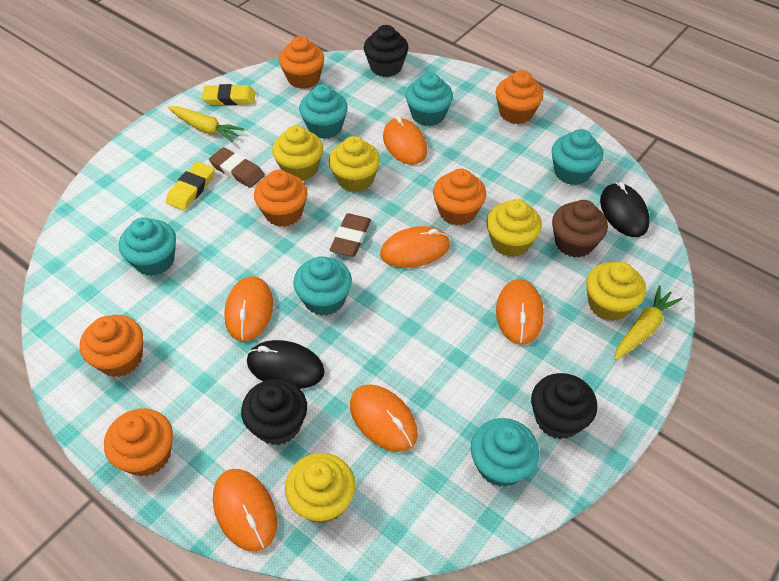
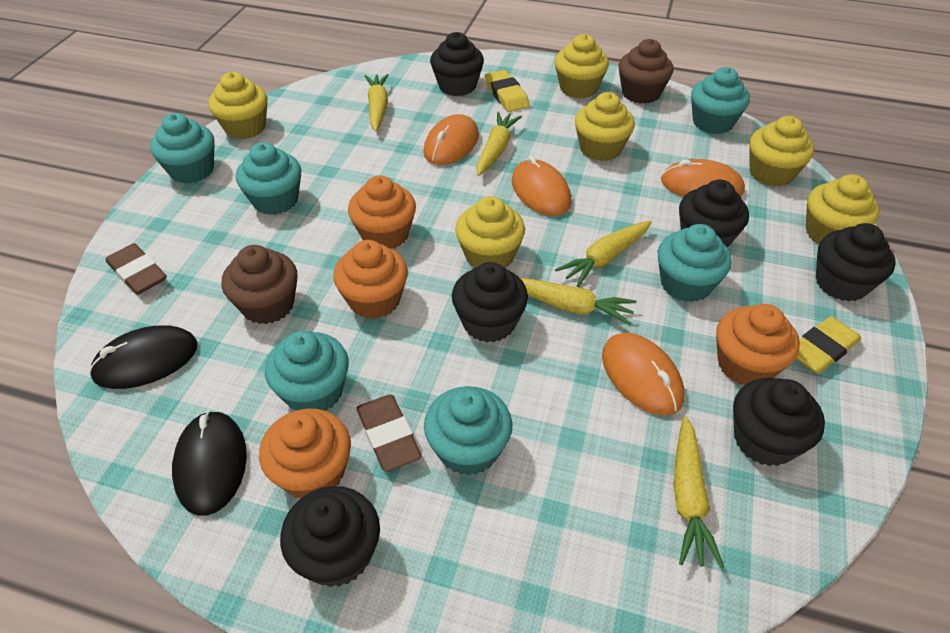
black cupcake: [241,379,307,445] [364,25,409,77] [531,373,597,439] = 3 -> [280,486,380,587] [430,32,484,96] [452,262,528,343] [679,180,749,248] [733,378,825,466] [816,223,896,301] = 6
brown cupcake: [552,200,608,258] = 1 -> [222,245,298,324] [618,39,673,104] = 2
orange cupcake: [80,315,143,377] [104,408,173,477] [254,170,307,227] [279,36,324,89] [433,169,486,226] [496,70,543,124] = 6 -> [259,409,351,498] [333,240,408,319] [348,175,416,249] [716,304,800,385] = 4
orange mouse: [213,469,277,552] [224,276,273,341] [350,384,418,452] [380,226,450,268] [383,116,427,165] [496,279,544,345] = 6 -> [423,114,479,165] [512,156,571,216] [602,333,684,416] [661,159,745,197] = 4
yellow carrot: [168,106,244,142] [614,285,682,360] = 2 -> [365,74,389,132] [476,112,522,176] [519,277,637,325] [555,220,652,287] [673,416,724,568] = 5
yellow cupcake: [272,125,323,181] [285,453,355,524] [329,136,380,192] [487,199,542,257] [586,262,646,321] = 5 -> [208,72,268,139] [455,196,525,268] [555,34,609,99] [575,92,635,161] [749,116,814,187] [806,174,880,244] = 6

